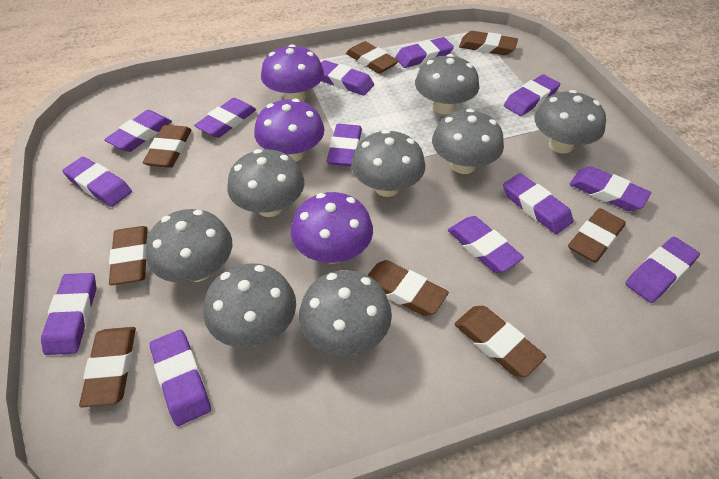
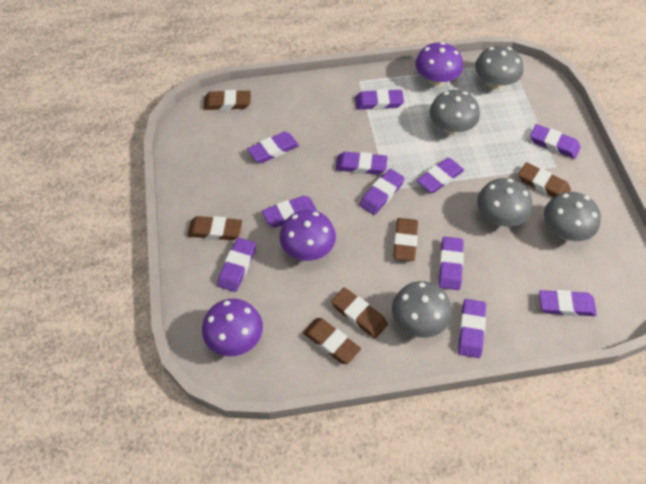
brown eraser: [79,327,136,407] [109,226,148,285] [143,125,192,168] [346,41,399,74] [368,260,449,316] [454,306,546,377] [459,31,518,56] [568,208,626,263] = 8 -> [188,216,242,240] [204,90,251,110] [303,318,361,364] [331,288,388,339] [393,218,418,261] [518,162,571,198] = 6
grey mushroom: [146,209,232,283] [204,263,296,348] [227,149,304,217] [299,270,392,356] [351,130,425,197] [415,54,479,114] [432,109,504,174] [534,90,606,154] = 8 -> [392,281,452,338] [430,90,480,135] [475,46,523,89] [477,178,532,227] [544,192,601,241] = 5
purple eraser: [41,273,96,355] [62,157,132,207] [104,110,172,152] [150,330,211,426] [194,98,256,138] [321,60,374,96] [327,124,362,166] [395,37,454,68] [448,216,524,273] [503,173,574,234] [504,74,560,116] [570,166,651,211] [625,237,700,303] = 13 -> [217,238,256,292] [247,132,299,163] [262,196,317,227] [336,152,388,175] [355,89,404,110] [359,169,405,215] [417,158,464,193] [439,237,464,290] [458,299,486,358] [530,124,581,159] [539,290,597,316] = 11

